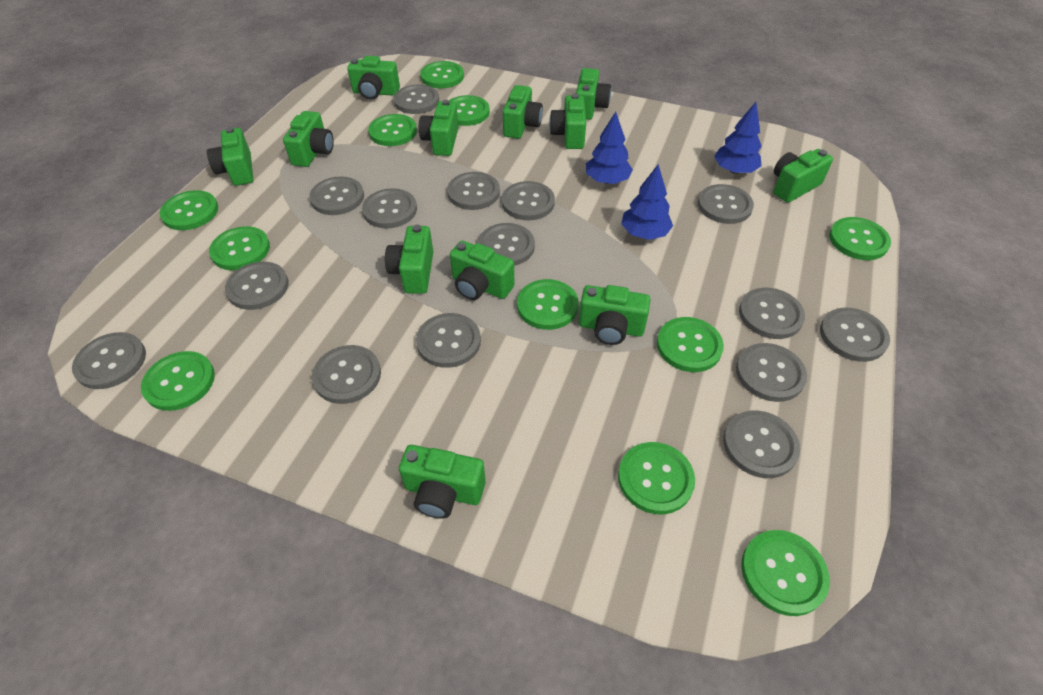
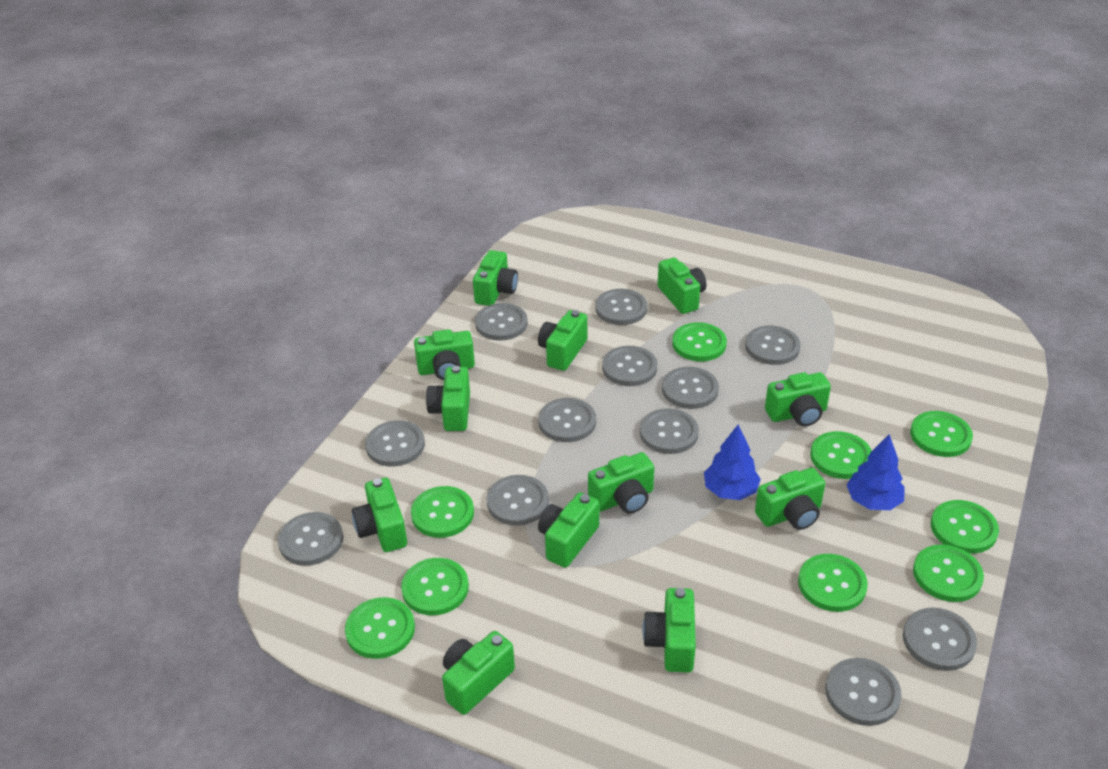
blue tree: [586,112,633,184] [621,164,673,240] [714,102,762,174] = 3 -> [704,425,761,500] [847,434,905,510] = 2
green button: [141,351,215,411] [160,190,218,230] [209,226,270,270] [368,114,417,146] [420,61,464,88] [449,95,490,126] [517,279,579,330] [618,442,695,515] [657,317,724,372] [741,530,830,616] [829,217,891,260] = 11 -> [345,597,415,659] [401,558,469,615] [411,486,474,538] [672,322,727,361] [798,554,868,612] [810,431,872,479] [910,411,973,457] [913,544,984,602] [931,500,999,553] = 9
grey button: [72,332,146,389] [225,262,289,310] [309,176,364,215] [312,345,381,404] [362,188,417,228] [394,85,439,114] [416,313,481,368] [447,172,500,210] [478,223,535,266] [502,181,555,220] [698,184,754,224] [723,410,800,478] [736,343,807,402] [739,288,805,339] [820,307,890,362] = 15 -> [278,512,343,566] [365,420,425,467] [475,303,528,341] [486,475,549,526] [538,398,596,442] [595,289,647,325] [602,346,657,386] [640,408,699,454] [662,367,719,409] [745,326,801,365] [825,658,902,726] [903,608,977,671] = 12

